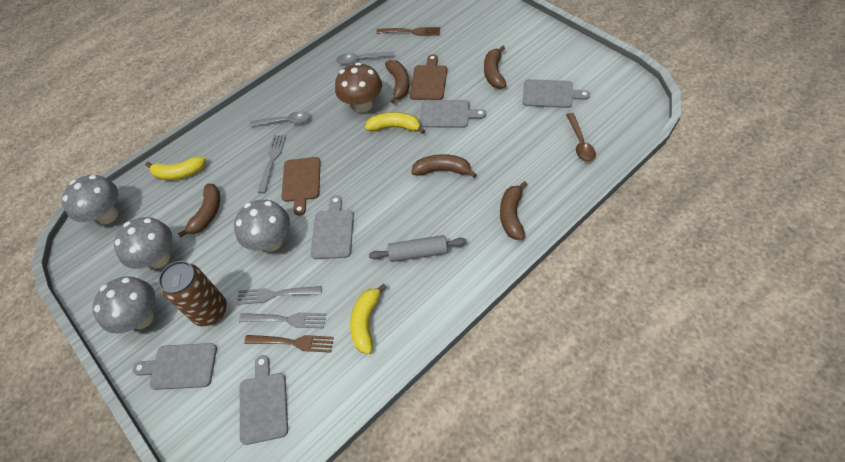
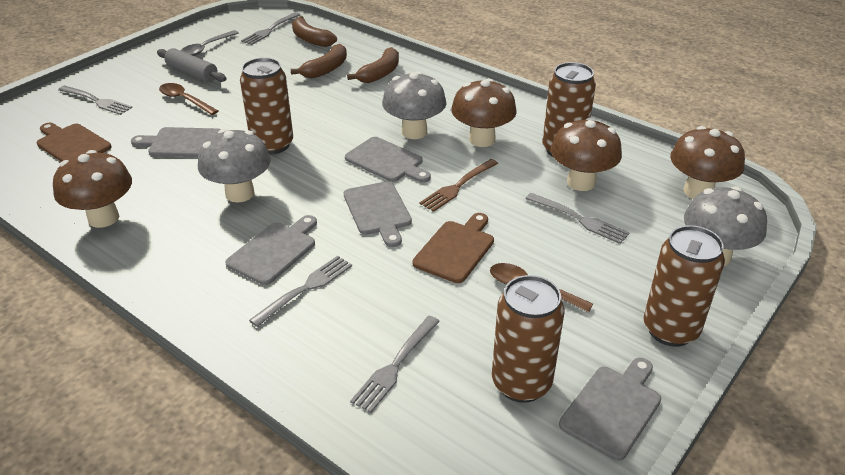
brown banana: [178,184,220,237] [385,60,409,103] [411,154,477,178] [484,45,506,89] [500,181,528,240] = 5 -> [291,44,347,78] [292,16,337,47] [347,47,399,83] = 3
brown can: [158,261,227,327] = 1 -> [240,58,293,155] [492,275,564,403] [542,62,596,157] [644,225,725,347] = 4
brown fork: [244,335,334,353] [376,27,440,36] = 2 -> [419,159,498,212] = 1
brown mushroom: [335,62,382,113] = 1 -> [53,150,132,228] [451,78,517,147] [551,117,622,191] [670,126,745,199] = 4
brown spoon: [566,113,596,162] = 1 -> [159,83,218,115] [490,263,593,312] = 2
grey fork: [237,286,322,305] [239,312,326,328] [258,135,286,193] = 3 -> [58,86,132,115] [241,12,300,45] [249,256,352,327] [350,316,440,413] [525,193,630,244] = 5
grey mushroom: [62,175,118,225] [93,276,155,334] [114,217,173,269] [234,200,290,252] = 4 -> [198,129,271,203] [382,71,446,139] [684,186,767,266] = 3
grey spoon: [250,111,310,127] [336,52,394,65] = 2 -> [181,30,239,56] = 1
yellow banana: [146,156,206,180] [350,284,387,354] [365,112,425,134] = 3 -> none = 0

